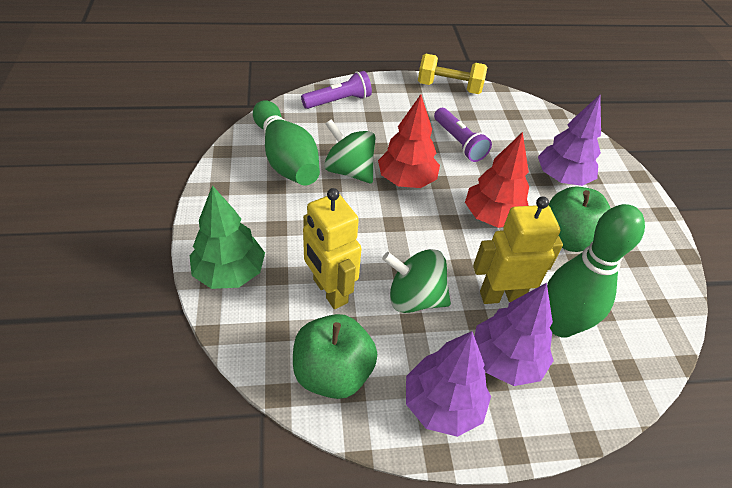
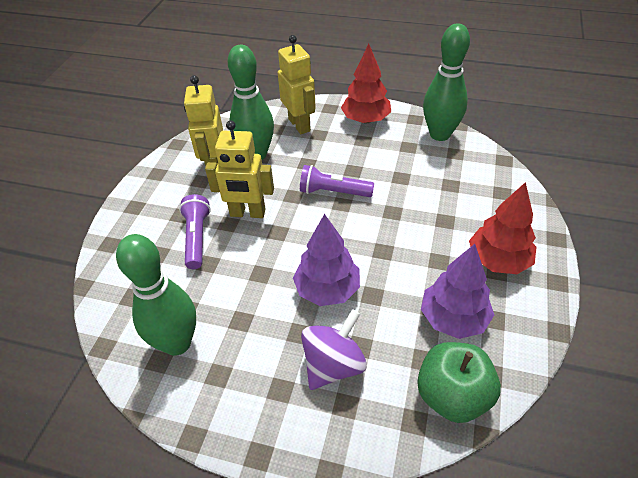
green apple: [293,314,377,399] [548,186,611,252] = 2 -> [417,342,501,423] = 1
green bowling pin: [253,101,320,186] [547,204,645,338] = 2 -> [116,234,196,356] [228,45,274,160] [423,23,470,141] = 3
green spinning top: [324,119,375,184] [382,249,451,313] = 2 -> none = 0
green tree: [189,185,265,289] = 1 -> none = 0
purple spinning top: none = 0 -> [301,309,367,390] = 1
purple tree: [406,331,491,437] [474,283,553,386] [538,95,601,186] = 3 -> [293,214,360,306] [421,244,494,339] = 2
yellow dumbbell: [418,54,487,94] = 1 -> none = 0
yellow robot: [303,188,362,309] [473,197,563,304] = 2 -> [184,75,223,166] [205,120,274,218] [278,35,316,134] = 3

